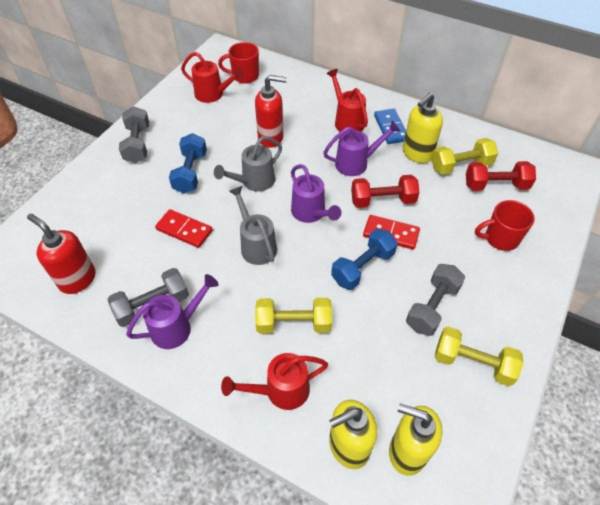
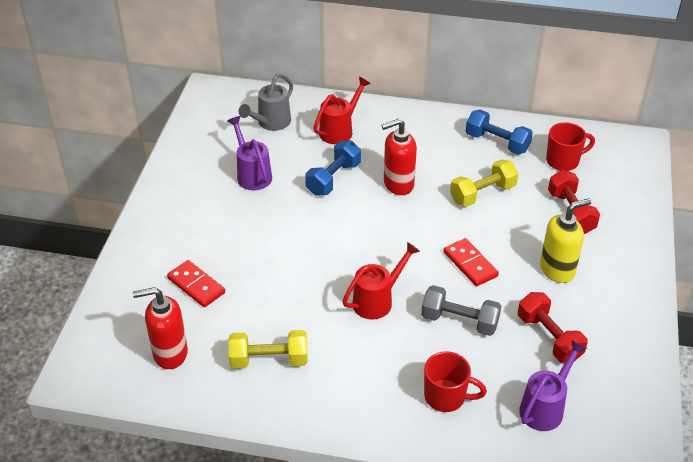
blue domino: [374,109,406,144] = 1 -> none = 0
grey dumbbell: [107,268,189,327] [119,106,149,163] [406,264,465,336] = 3 -> [421,285,501,336] = 1
grey watering can: [214,136,282,192] [229,186,277,265] = 2 -> [239,74,293,131] = 1
purple watering can: [126,274,218,349] [291,164,341,223] [323,121,400,176] = 3 -> [228,116,272,190] [519,340,587,431] = 2
red watering can: [181,52,244,103] [221,353,328,410] [326,69,368,132] = 3 -> [313,77,371,144] [343,242,420,320] = 2
yellow dumbbell: [255,298,332,334] [431,138,498,175] [435,327,523,386] = 3 -> [228,330,308,369] [450,159,518,207] = 2
yellow soap dispenser: [329,400,377,469] [389,404,443,476] [403,93,443,163] = 3 -> [540,198,591,283] = 1

